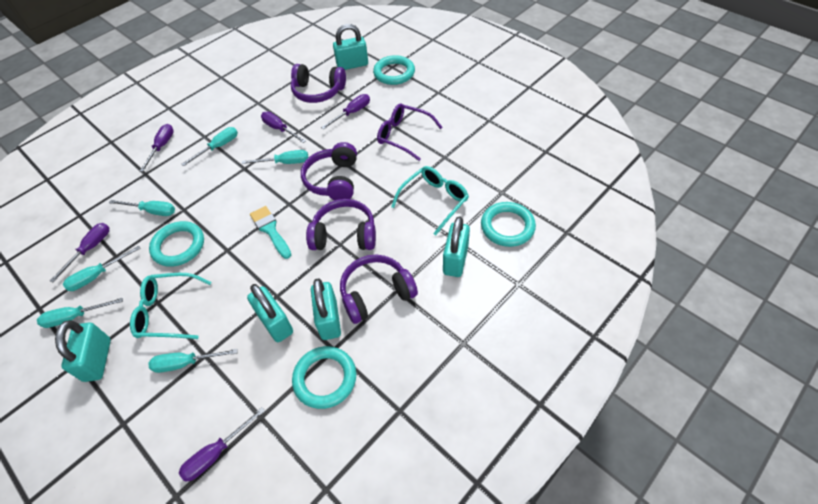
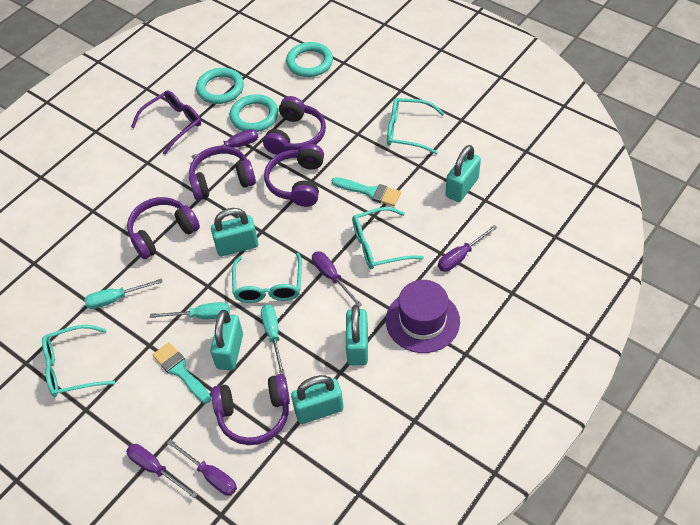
purple hat: none = 0 -> [386,280,460,353] = 1
purple headphones: [291,64,346,103] [301,142,357,200] [306,199,376,250] [340,255,418,324] = 4 -> [127,197,200,259] [189,146,256,201] [211,374,290,445] [263,96,326,155] [264,144,324,207] = 5
turquoise brush: [250,206,291,259] = 1 -> [153,342,211,404] [332,177,401,206] = 2
turquoise glasses: [130,273,211,339] [391,166,469,236] = 2 -> [42,325,115,397] [232,253,302,303] [352,207,424,269] [387,98,445,154] = 4
turquoise ring: [149,221,204,267] [292,346,356,409] [373,55,415,85] [481,202,536,247] = 4 -> [196,68,244,104] [230,94,279,132] [286,42,333,77] = 3
turquoise screwdriver: [37,298,123,328] [63,246,141,291] [109,200,175,216] [148,349,238,373] [181,127,238,166] [242,150,308,164] = 6 -> [85,279,163,309] [150,302,230,319] [261,305,285,375] = 3

